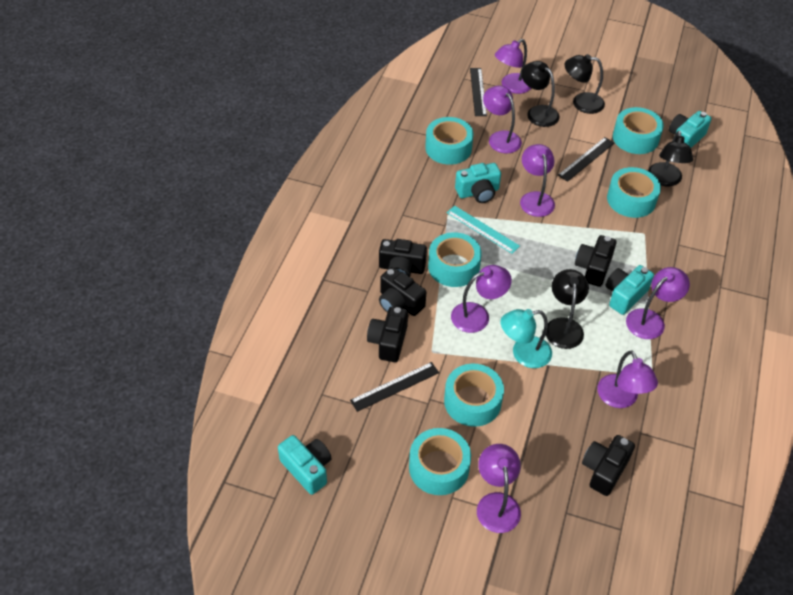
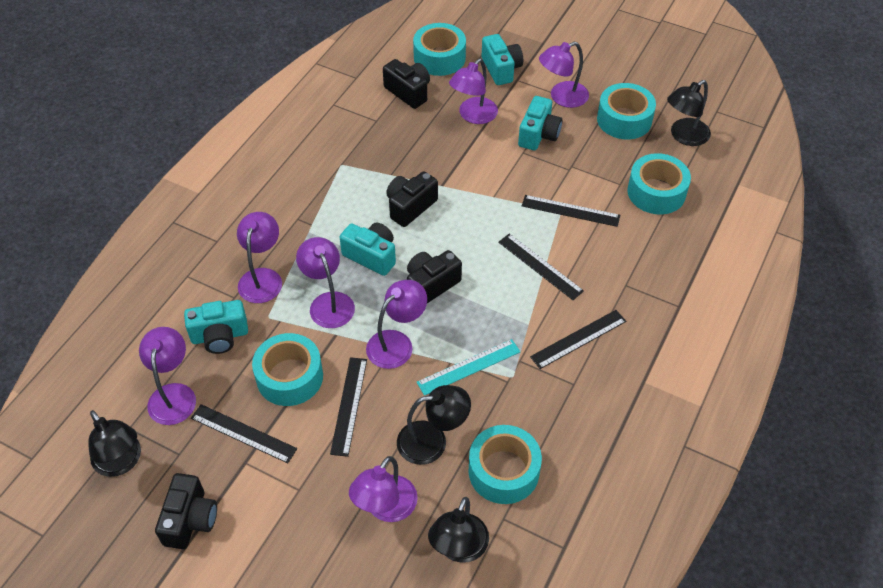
black camera: [367,307,408,362] [379,239,427,277] [379,267,426,316] [575,235,616,287] [582,435,635,496] = 5 -> [155,473,217,549] [383,59,430,109] [386,171,438,227] [407,250,462,303] = 4
black ruler: [350,362,439,412] [470,68,487,116] [558,137,614,182] = 3 -> [191,404,297,463] [330,357,367,457] [498,234,584,300] [522,195,620,227] [530,310,626,369] = 5
turquoise lamp: [500,309,552,368] = 1 -> none = 0
turquoise tape: [409,428,471,495] [425,117,473,165] [428,232,482,287] [444,364,504,427] [607,167,661,218] [613,107,664,154] = 6 -> [252,333,323,406] [413,23,466,76] [469,425,542,504] [597,83,656,139] [627,153,691,215] = 5

